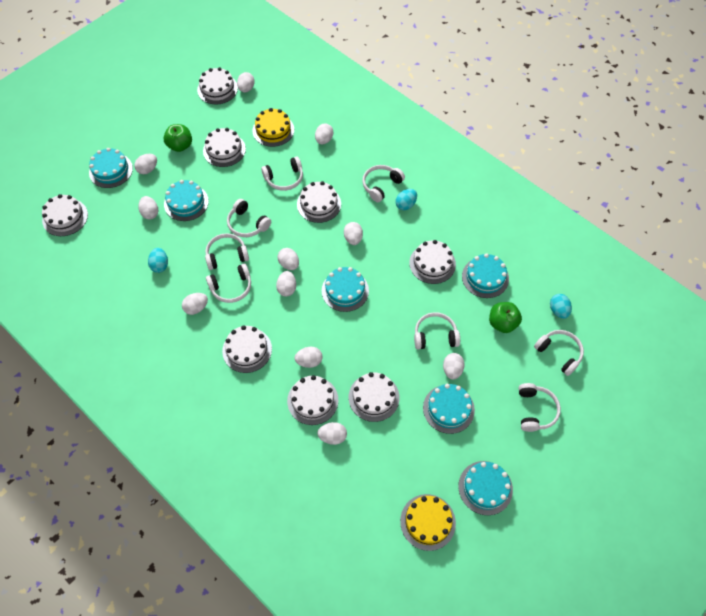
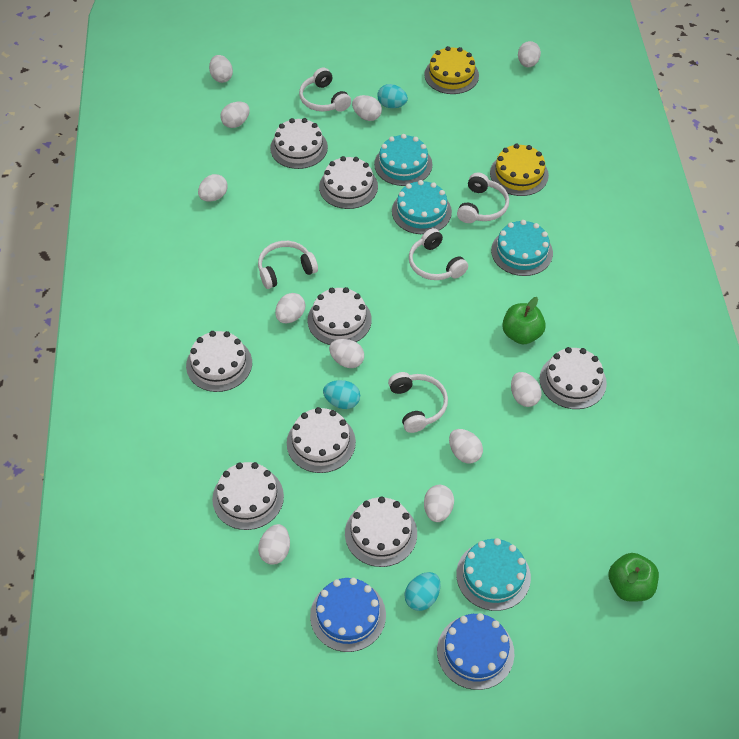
blue cake: none = 0 -> [310,578,386,652] [437,613,515,690] = 2
turquoise cake: [89,148,133,188] [164,180,209,221] [322,267,369,312] [423,384,475,434] [458,461,513,515] [462,253,509,298] = 6 -> [374,134,432,186] [392,180,452,234] [456,538,531,611] [491,220,553,276] = 4
white headphones: [205,233,249,270] [206,264,251,303] [227,199,271,237] [261,156,303,191] [362,165,405,202] [414,312,460,349] [518,383,561,432] [534,330,584,376] = 8 -> [258,241,318,289] [299,68,351,112] [388,372,448,433] [409,228,468,280] [457,173,509,223] = 5

